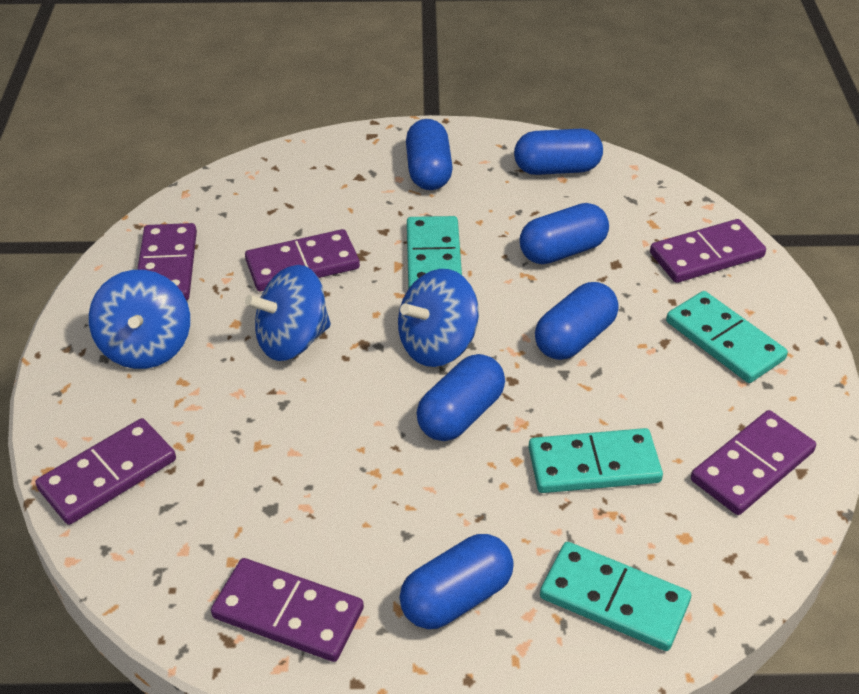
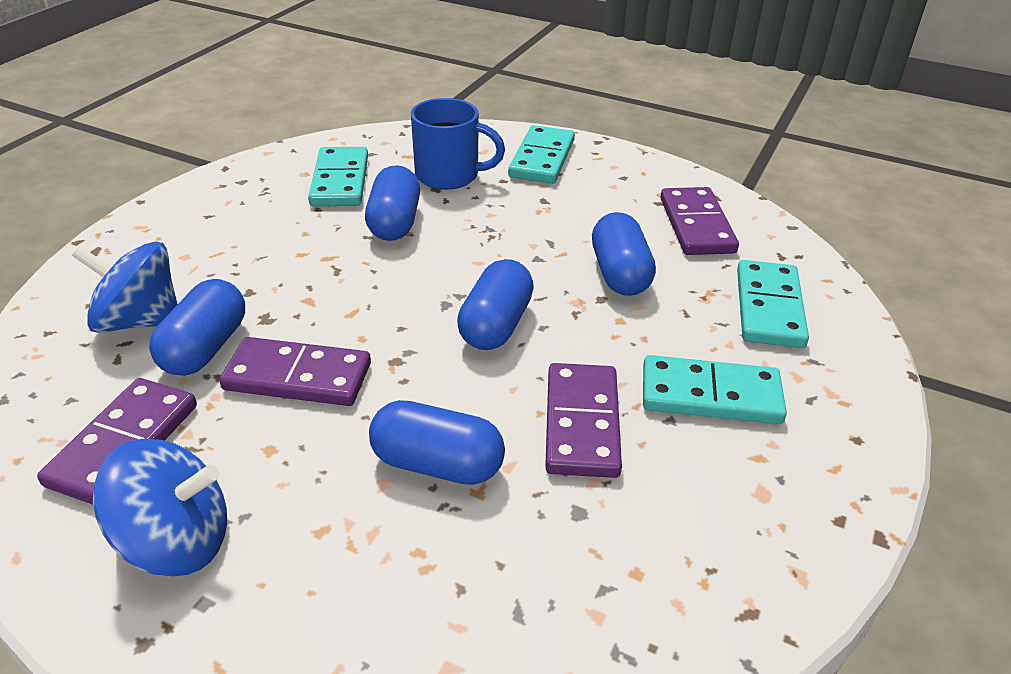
blue capsule: [399,534,514,629] [406,119,453,190] [417,354,505,441] [514,129,603,175] [520,203,609,264] [535,282,619,360] = 6 -> [149,279,245,376] [365,165,420,241] [369,400,505,485] [457,259,534,350] [592,212,656,296] = 5
blue mug: none = 0 -> [411,98,505,190] = 1
blue spinning top: [89,270,190,369] [245,265,331,361] [398,269,479,367] = 3 -> [72,242,177,333] [93,439,227,577] = 2
purple domino: [35,418,176,525] [137,223,197,300] [211,558,364,662] [245,229,360,291] [650,219,766,283] [691,410,816,515] = 6 -> [37,378,197,505] [219,337,371,406] [545,363,622,478] [660,187,739,255] = 4

